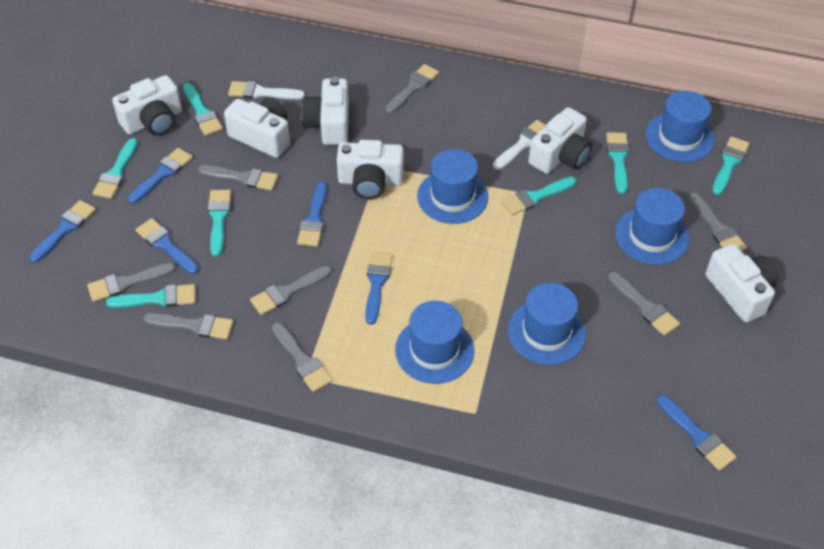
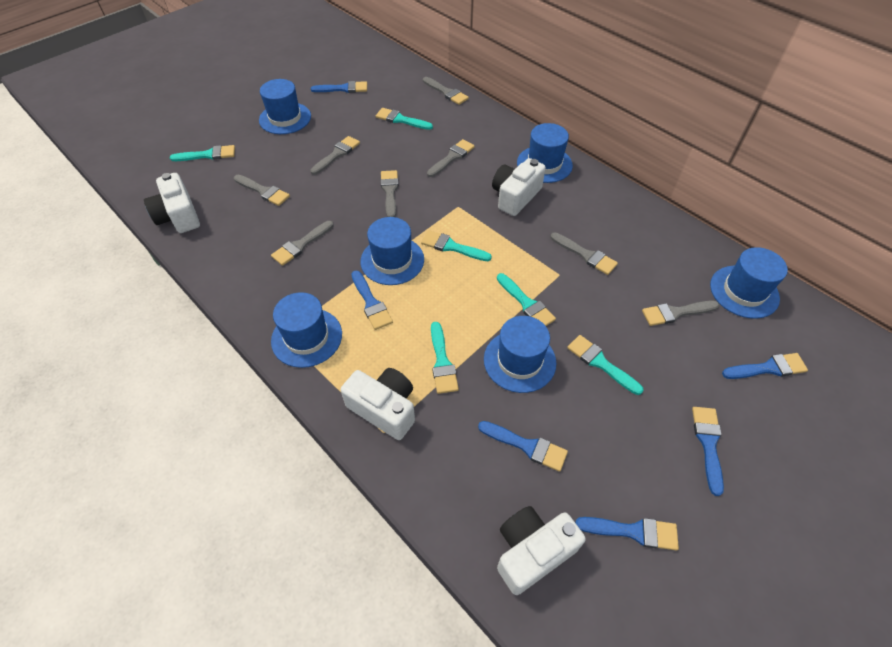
blue hat: [395,301,474,384] [417,149,489,224] [508,283,586,365] [615,188,689,265] [646,91,714,162] = 5 -> [259,79,311,134] [271,292,342,368] [360,217,424,285] [484,316,556,393] [517,123,573,183] [710,247,788,319] = 6
turquoise brush: [93,138,138,199] [106,284,196,308] [183,83,223,136] [208,190,231,256] [501,177,576,215] [606,132,629,194] [712,136,749,195] = 7 -> [170,145,235,161] [376,108,433,130] [421,230,492,261] [431,322,459,394] [497,273,556,326] [567,335,644,395] = 6
white brush: [228,81,305,99] [493,120,546,170] = 2 -> none = 0
white camera: [112,75,182,136] [224,98,290,158] [302,77,349,145] [337,140,403,199] [528,107,592,174] [705,244,778,323] = 6 -> [144,173,200,233] [341,368,415,440] [492,158,546,216] [497,506,586,595] = 4

